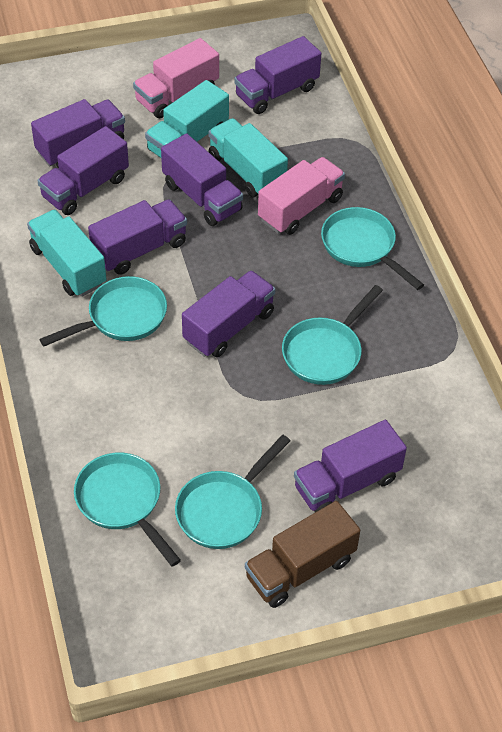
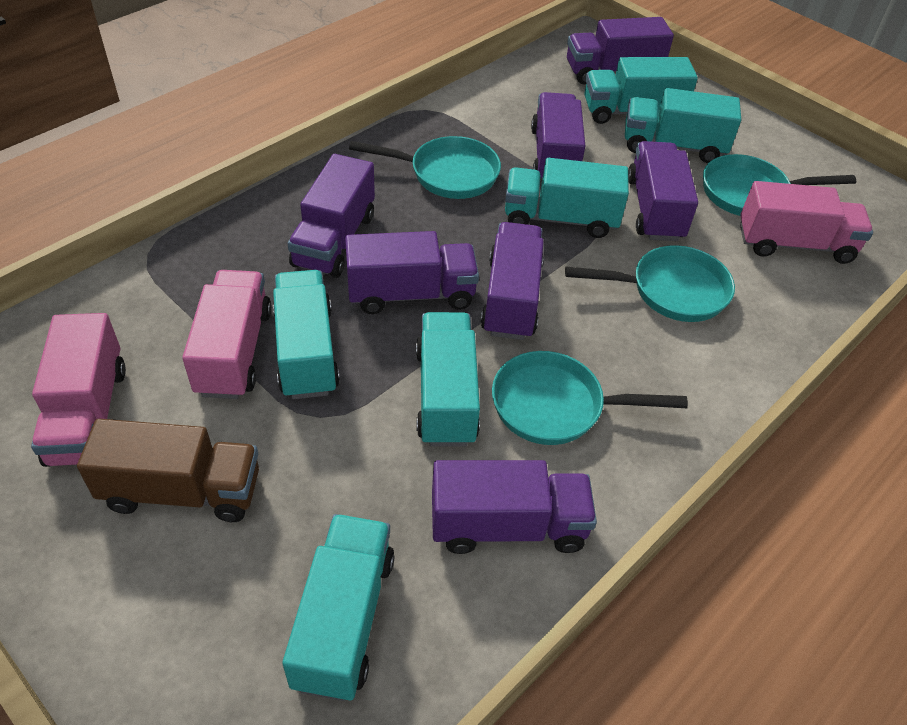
pink truck: [133,38,219,118] [258,157,345,235] = 2 -> [31,313,126,467] [182,270,272,399] [740,181,873,264] = 3
turquoise pan: [39,276,167,346] [74,453,181,567] [175,435,290,549] [282,285,383,385] [321,207,424,290] = 5 -> [349,136,501,199] [492,351,688,445] [565,245,735,322] [703,154,856,216] = 4
turquoise truck: [27,210,107,297] [145,80,229,158] [209,118,288,197] = 3 -> [273,270,340,399] [282,514,395,701] [416,312,480,447] [505,158,629,238] [584,57,698,124] [625,88,741,163] = 6

